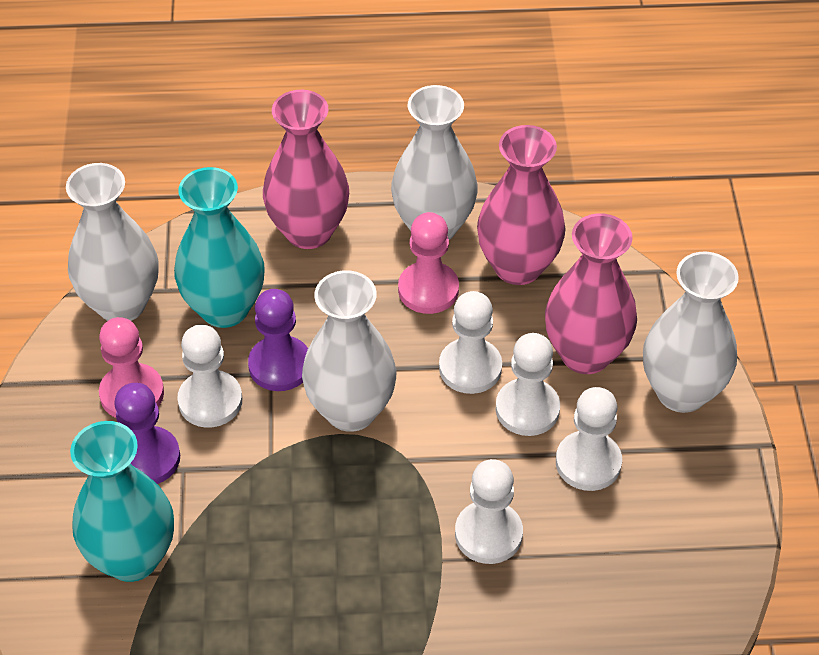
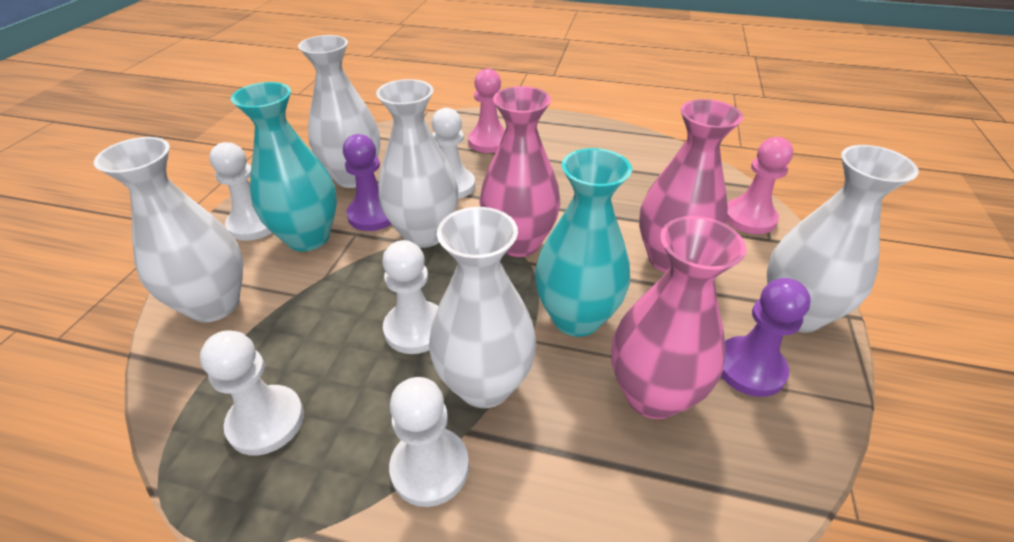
white vase: [66,163,158,321] [302,270,396,432] [391,85,478,240] [643,252,739,413] = 4 -> [94,137,243,323] [298,35,380,188] [376,79,458,248] [429,207,536,408] [767,145,919,332] = 5

